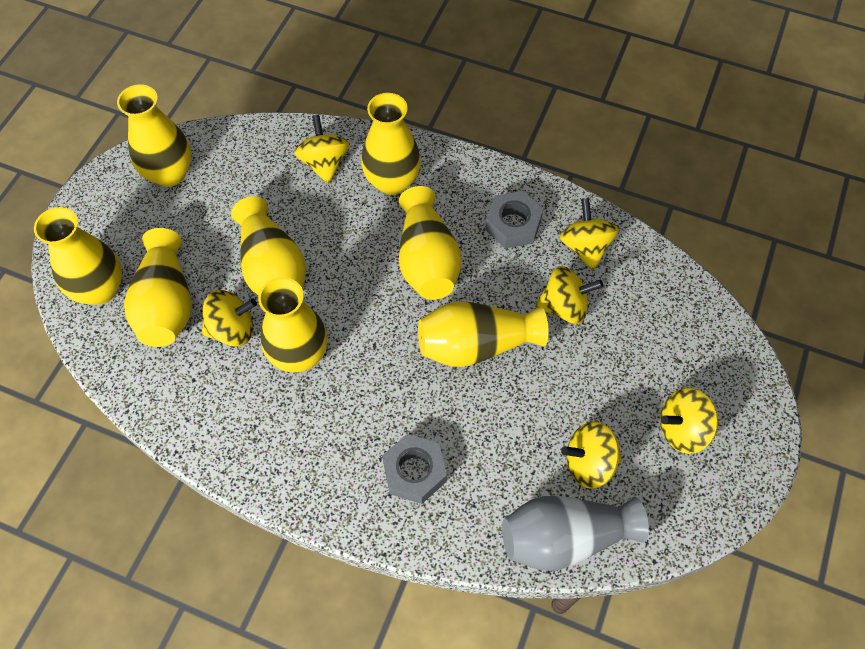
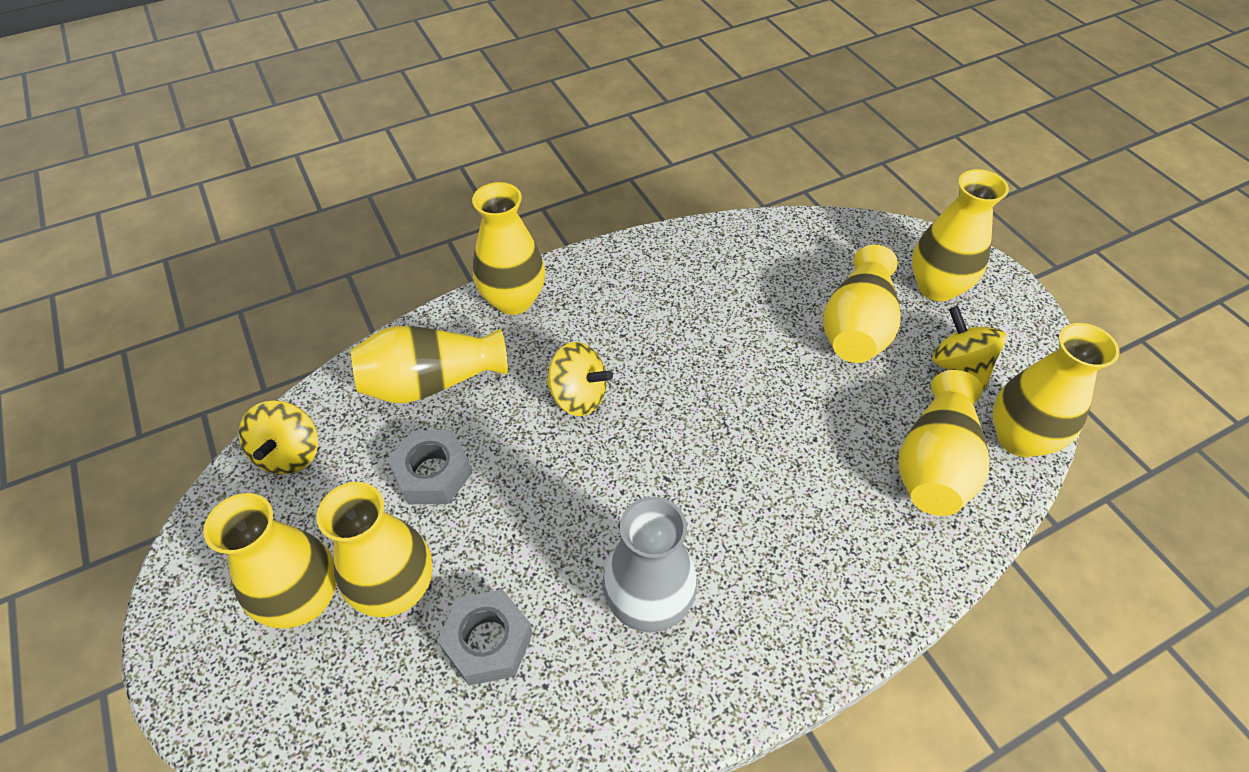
yellow spinning top: [202,290,257,347] [294,115,349,184] [536,266,603,324] [560,198,619,270] [561,421,622,489] [660,388,718,454] = 6 -> [239,401,318,474] [546,342,613,416] [932,306,1006,390] = 3

